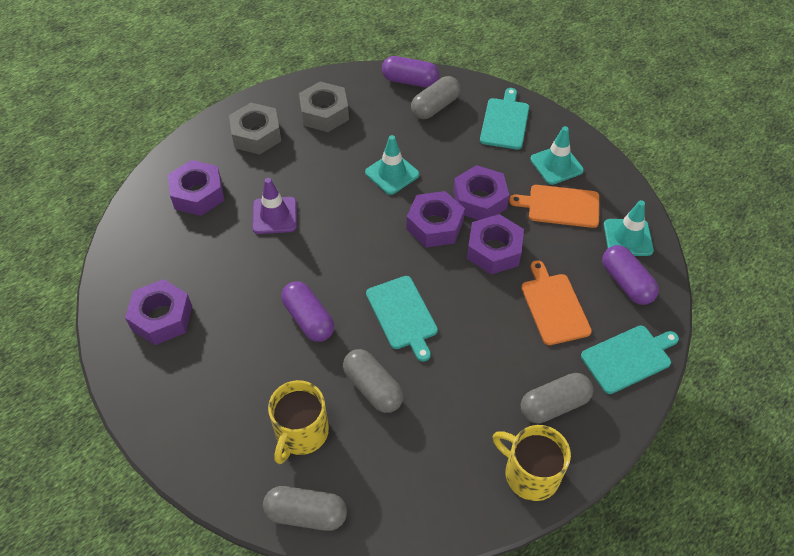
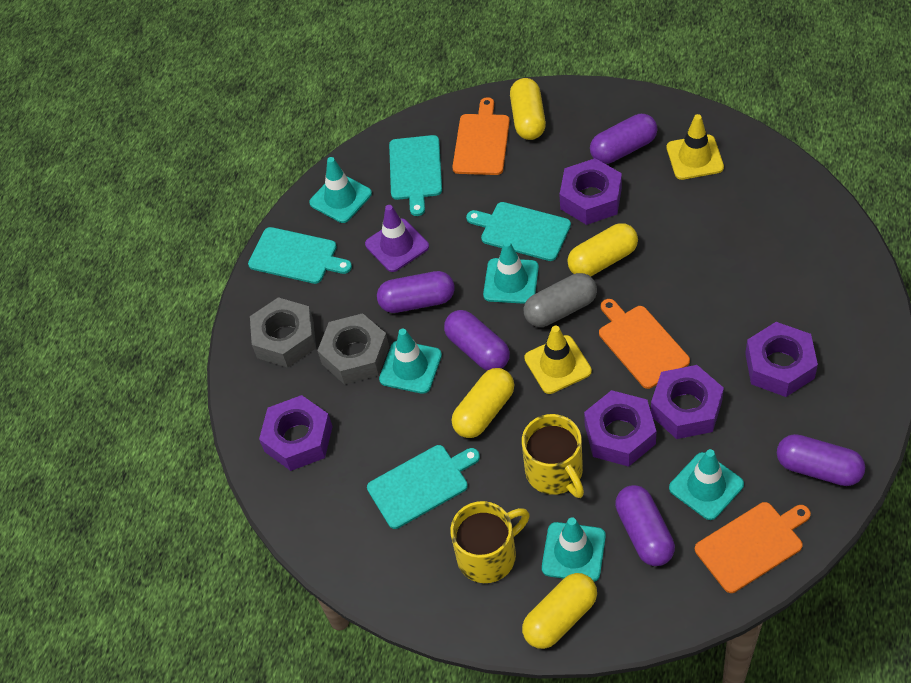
grey capsule: [263,486,347,531] [343,349,403,413] [411,76,460,119] [521,373,593,423] = 4 -> [524,273,597,327] = 1
orange cutting board: [509,185,599,228] [521,260,592,345] = 2 -> [452,97,510,175] [599,299,690,389] [695,502,811,593] = 3
purple capsule: [281,281,334,342] [382,56,439,88] [602,245,659,305] = 3 -> [377,271,455,313] [444,310,510,371] [590,114,657,164] [615,485,675,566] [777,434,865,486] = 5
turquoise cutting board: [366,276,438,362] [480,88,529,149] [581,325,679,394] = 3 -> [248,227,352,284] [367,445,480,529] [389,135,442,216] [466,202,571,261] = 4
turquoise traffic cone: [365,135,419,195] [530,126,584,185] [604,200,654,256] = 3 -> [309,157,372,223] [379,329,442,394] [483,241,539,304] [542,517,606,582] [669,449,744,520] = 5
yellow capsule: none = 0 -> [452,368,514,438] [510,78,546,140] [522,573,597,649] [567,223,638,277] = 4
yellow traffic cone: none = 0 -> [524,326,592,394] [667,114,724,180] = 2

